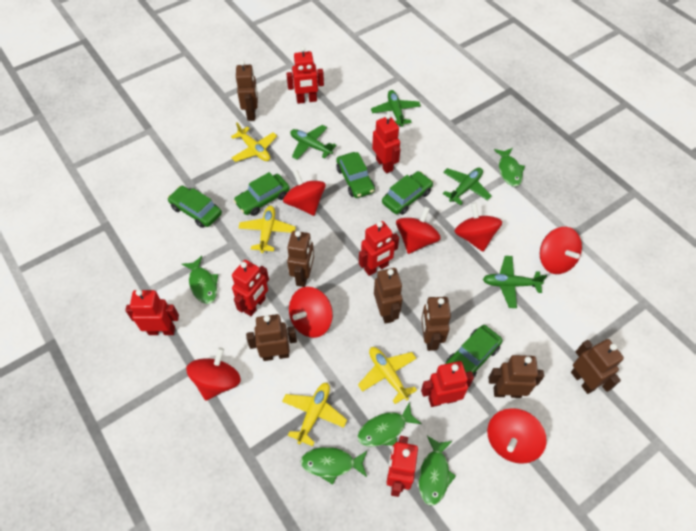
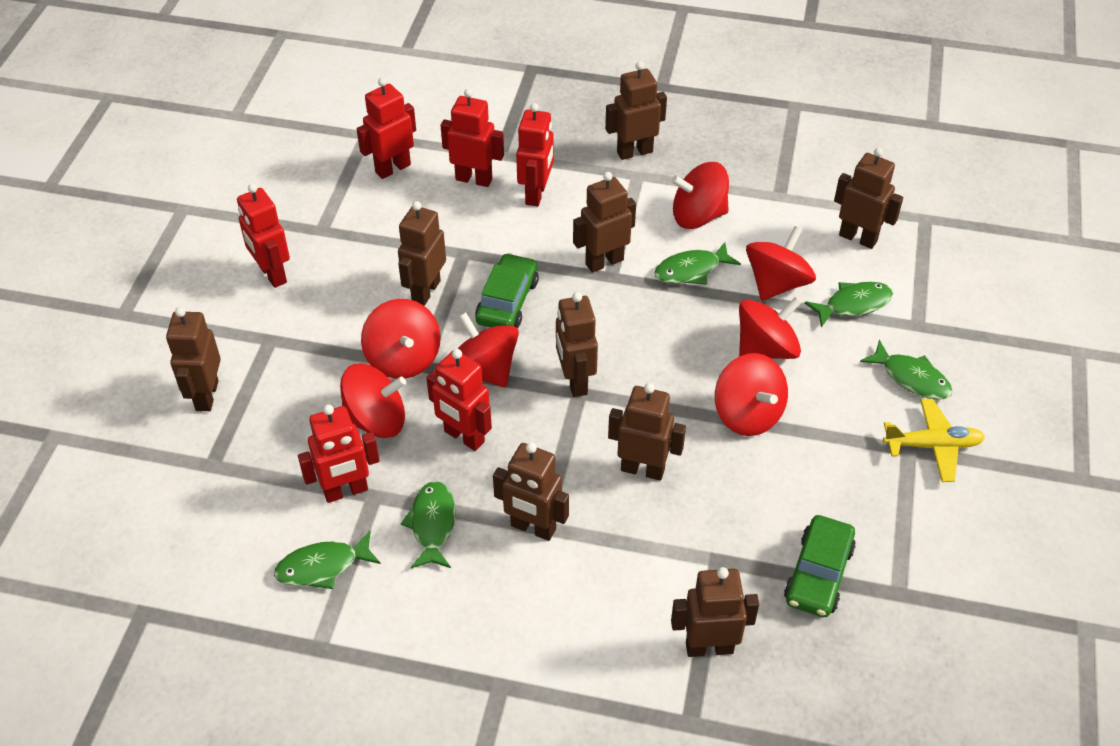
brown robot: [236,60,258,121] [246,314,297,361] [287,231,314,287] [374,268,403,324] [421,297,451,351] [488,355,544,398] [571,339,624,394] = 7 -> [166,307,221,411] [398,201,446,306] [493,442,569,541] [556,292,598,397] [573,172,636,273] [605,61,667,160] [608,383,686,481] [671,567,759,657] [834,148,903,249] = 9
green car: [168,186,222,228] [234,172,290,216] [336,152,375,198] [382,171,433,215] [446,325,502,378] = 5 -> [475,253,539,328] [784,515,856,617] = 2
green plane: [290,125,337,160] [371,90,421,127] [443,168,492,205] [483,256,547,308] = 4 -> none = 0
red robot: [125,289,179,335] [232,260,269,316] [286,47,324,104] [359,221,399,276] [372,114,400,173] [387,436,418,497] [421,361,474,407] = 7 -> [237,184,290,288] [298,404,380,503] [357,78,416,179] [426,349,492,451] [441,89,504,187] [516,103,554,207] = 6
yellow plane: [231,122,277,162] [238,206,296,253] [282,383,347,446] [358,347,417,404] = 4 -> [883,399,985,482] = 1

